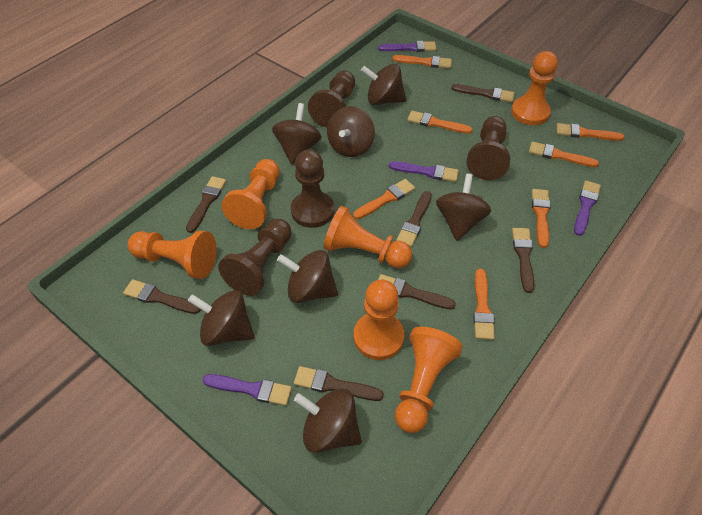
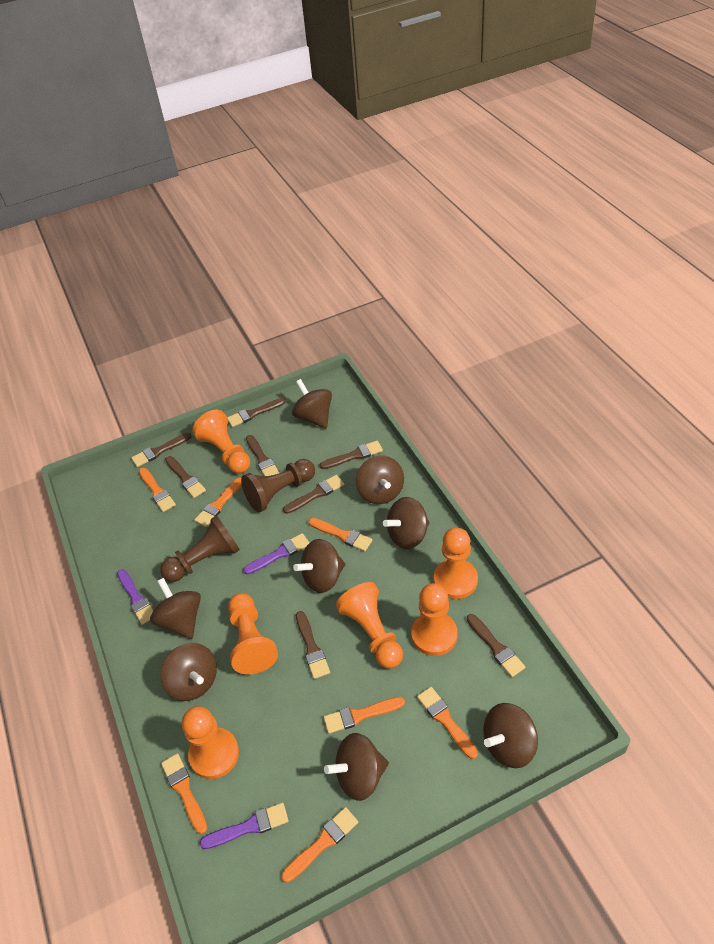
brown brush: [123,279,201,314] [186,176,226,233] [294,366,384,401] [378,274,456,310] [396,191,432,247] [451,84,514,102] [512,228,535,293] = 7 -> [131,433,192,467] [165,456,206,498] [228,398,286,427] [246,435,279,476] [283,475,344,514] [296,611,330,679] [320,441,383,469] [467,614,525,677] = 8
brown pawn: [218,219,292,296] [291,149,334,228] [308,70,355,127] [467,116,510,180] = 4 -> [160,515,240,582] [241,459,315,512] = 2
brown spinning top: [188,290,255,346] [272,103,321,164] [277,250,338,303] [294,389,362,453] [327,106,375,157] [361,64,406,105] [436,174,491,241] = 7 -> [150,578,201,639] [160,643,217,701] [292,379,332,428] [293,539,345,593] [324,733,389,801] [356,455,404,504] [383,497,429,549] [483,703,538,768] = 8
purple brush: [203,374,292,406] [378,41,436,52] [389,161,459,182] [574,180,601,236] = 4 -> [117,569,154,625] [200,803,289,849] [243,533,309,575] = 3

